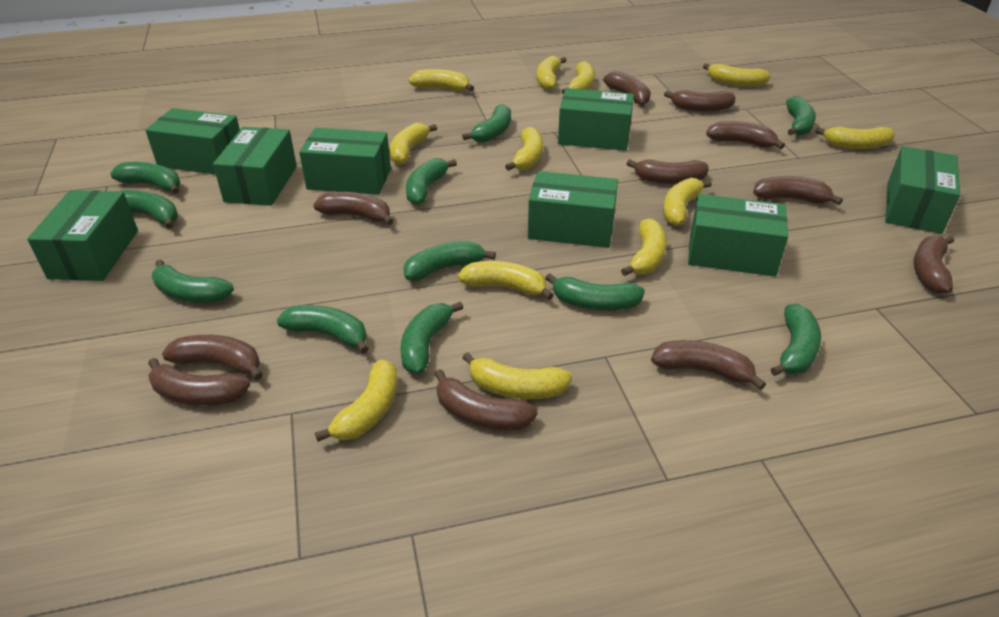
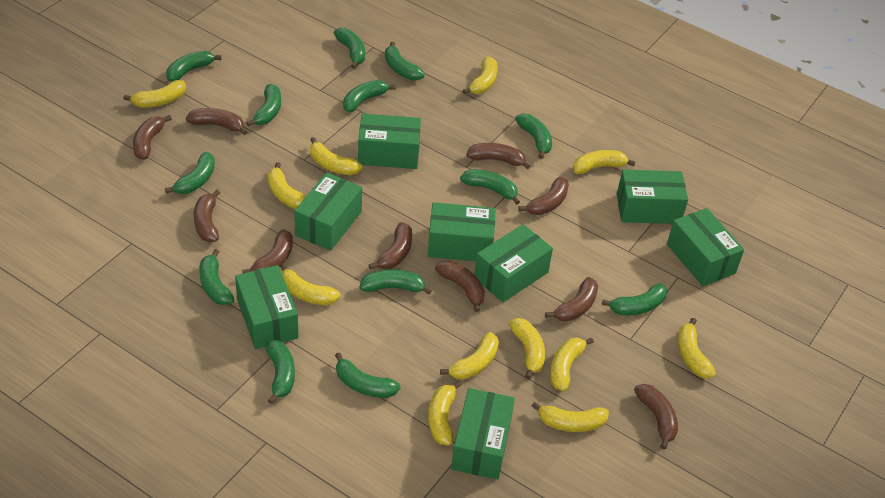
brown banana: [148,358,250,406] [162,335,263,380] [313,192,394,225] [434,369,538,430] [603,71,651,107] [626,159,709,184] [651,340,766,390] [664,90,736,112] [706,121,785,149] [753,176,843,205] [914,235,954,294] = 11 -> [133,115,172,160] [186,108,247,135] [194,190,220,242] [243,229,293,273] [369,222,412,270] [435,261,485,312] [466,143,530,169] [518,177,569,215] [545,277,598,322] [634,384,678,450] = 10
green banana: [110,162,180,194] [121,190,178,229] [152,260,234,303] [277,305,369,354] [401,302,464,374] [403,241,496,281] [406,158,457,205] [462,104,511,143] [545,273,645,311] [771,304,821,376] [786,96,816,136] = 11 -> [165,152,215,194] [166,51,221,82] [199,249,235,305] [246,84,281,127] [265,340,295,404] [334,28,365,68] [335,352,400,398] [343,80,396,112] [359,269,432,295] [385,42,425,81] [460,169,520,205] [515,114,552,159] [601,283,667,316] = 13

